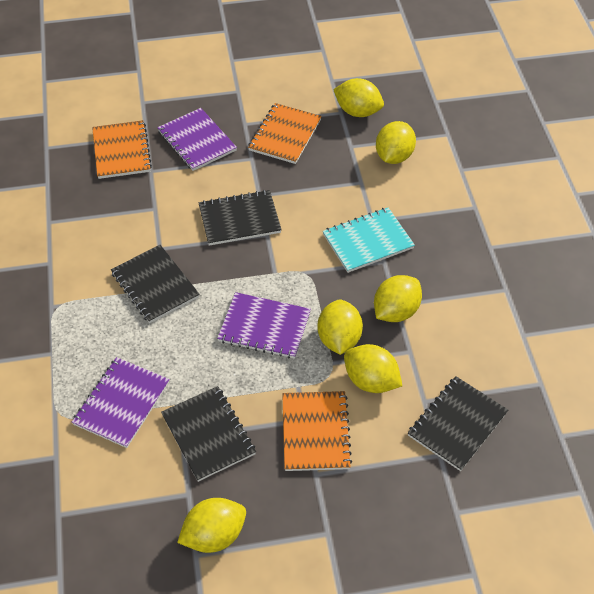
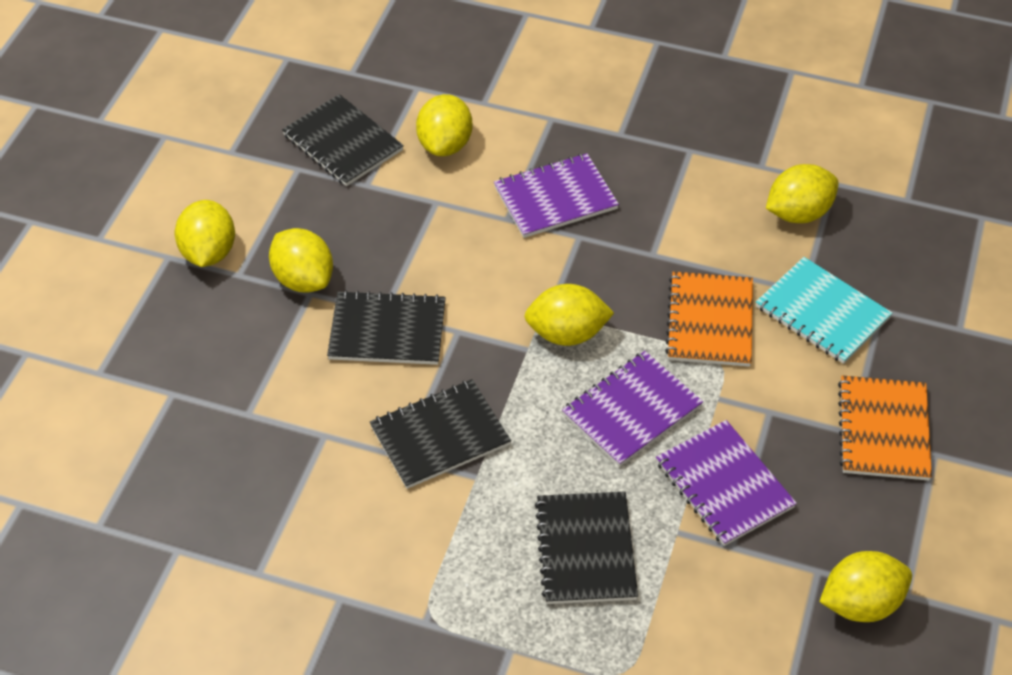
orange notebook: [92,120,152,179] [248,103,322,164] [282,391,352,471] = 3 -> [665,271,753,367] [838,375,932,481] = 2

